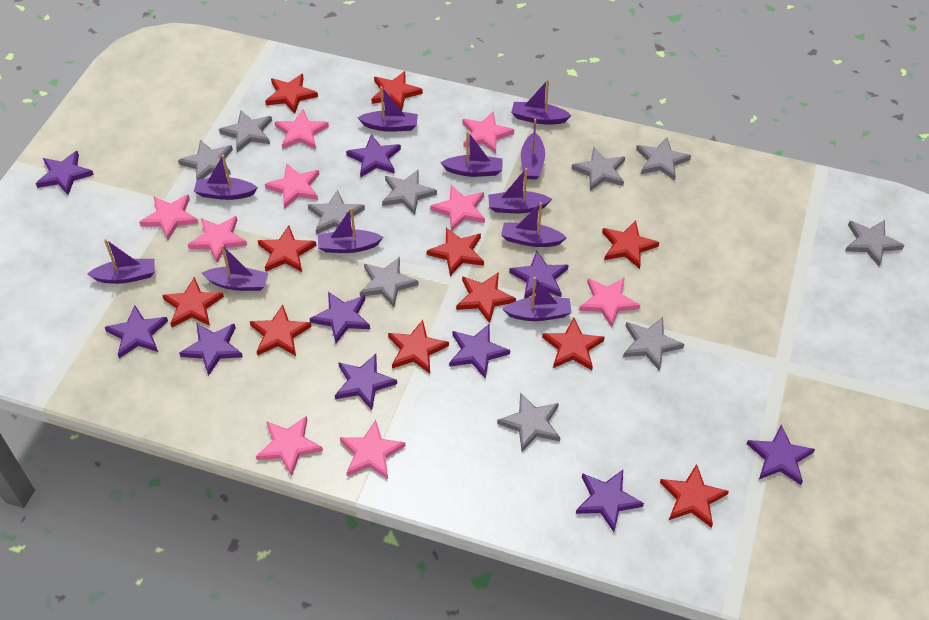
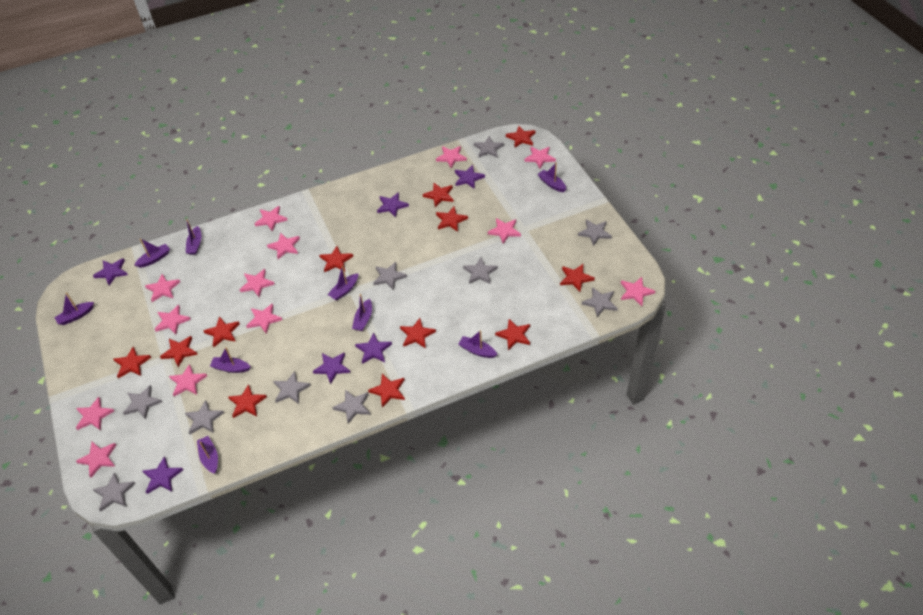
pink star: [139,195,198,240] [188,216,247,263] [256,416,323,476] [265,164,319,209] [275,109,329,149] [340,420,406,479] [430,185,485,231] [462,112,514,154] [579,277,640,328] = 9 -> [76,397,114,431] [76,442,116,477] [145,274,180,302] [155,305,191,334] [169,364,207,396] [240,269,275,297] [246,303,282,334] [255,206,288,231] [267,233,300,259] [436,146,467,168] [488,218,521,244] [524,147,556,169] [621,277,655,306] = 13
purple boat: [87,239,155,284] [194,155,258,200] [201,245,269,291] [318,208,383,253] [357,86,418,132] [440,131,503,177] [488,168,552,213] [501,202,567,247] [503,277,572,321] [511,79,572,125] [521,119,545,179] = 11 -> [54,292,94,325] [134,239,170,268] [186,219,202,255] [197,436,218,474] [210,347,251,373] [327,265,358,300] [352,294,372,331] [458,330,497,358] [538,163,566,192] = 9
purple star: [36,151,94,195] [105,305,168,358] [179,323,243,376] [309,292,370,343] [335,354,397,410] [346,134,401,177] [449,324,510,379] [509,250,568,299] [576,470,644,532] [747,424,815,485] = 10 -> [93,258,128,285] [142,456,183,494] [313,352,350,384] [355,332,392,364] [377,192,409,218] [455,165,485,189] = 6
red star: [162,277,224,327] [249,305,312,356] [258,225,317,272] [265,74,318,114] [371,71,423,111] [388,320,449,374] [427,228,484,276] [456,272,516,323] [542,318,605,370] [602,221,659,269] [660,464,729,528] = 11 -> [113,347,151,378] [160,336,198,367] [203,316,240,347] [228,384,267,418] [319,246,353,272] [368,374,405,408] [400,318,436,348] [423,183,454,207] [436,206,468,232] [495,319,530,350] [506,126,535,148] [560,264,595,292] = 12

